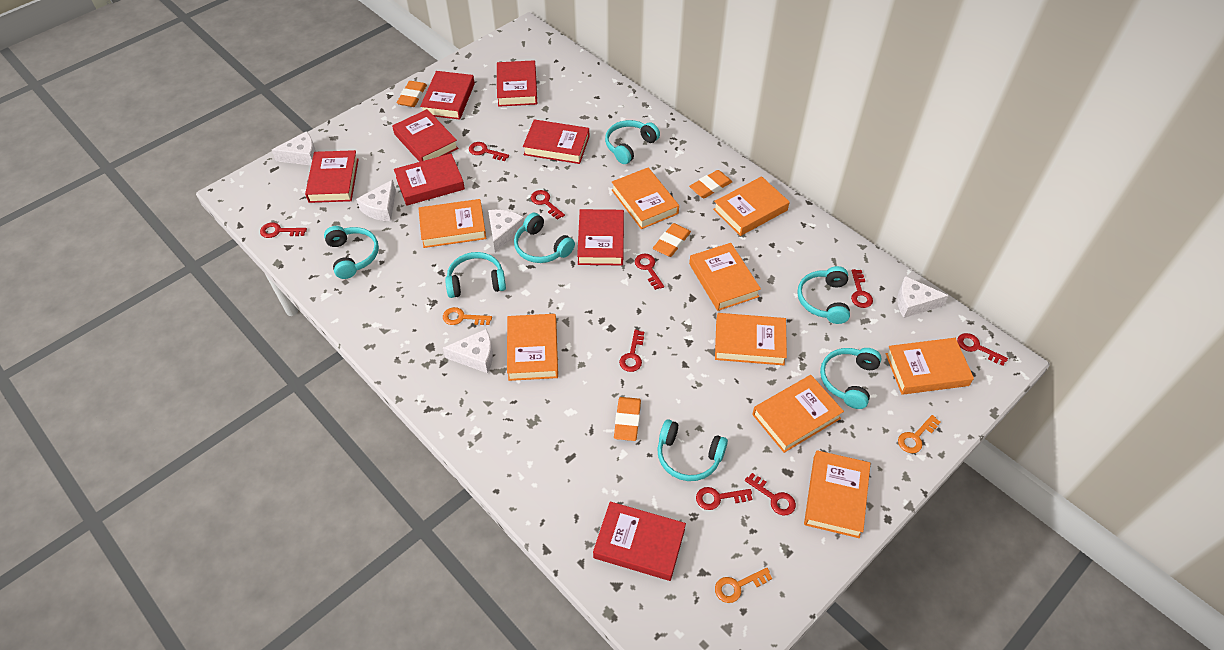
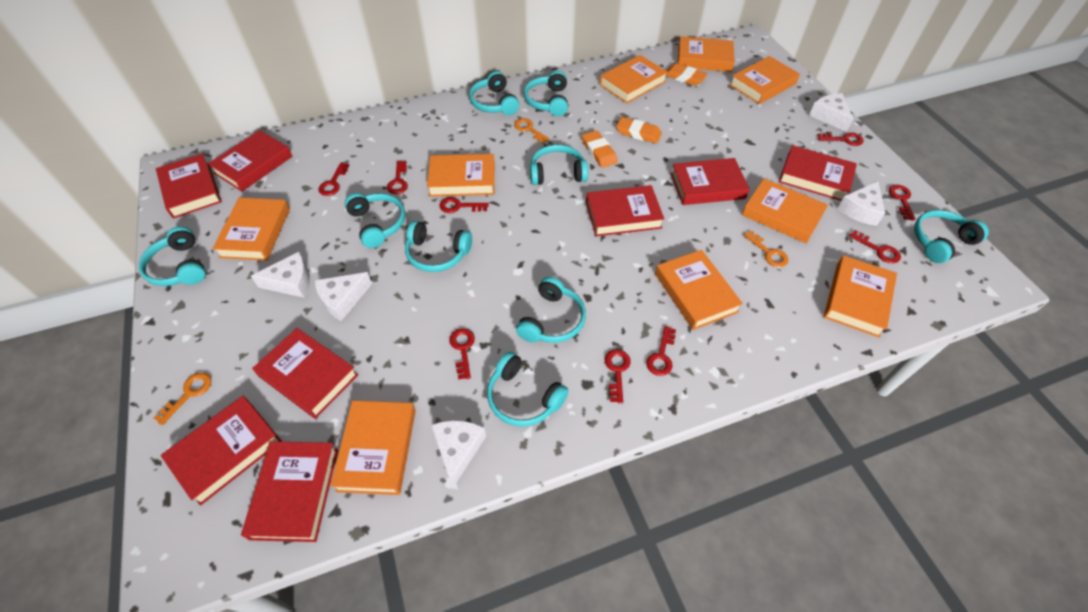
orange eraser: [397,81,427,107] [614,397,641,441] [653,223,691,257] [689,170,732,198] = 4 -> [582,130,618,168] [616,117,662,144] [665,63,708,86] = 3
turquoise headphones: [324,226,379,279] [445,252,506,298] [514,213,575,263] [605,120,660,164] [657,419,728,481] [797,266,850,324] [820,348,882,409] = 7 -> [139,226,206,286] [345,193,405,248] [405,221,472,272] [469,71,519,115] [487,352,569,426] [516,277,586,343] [524,71,568,116] [530,145,588,185] [914,210,989,263] = 9

